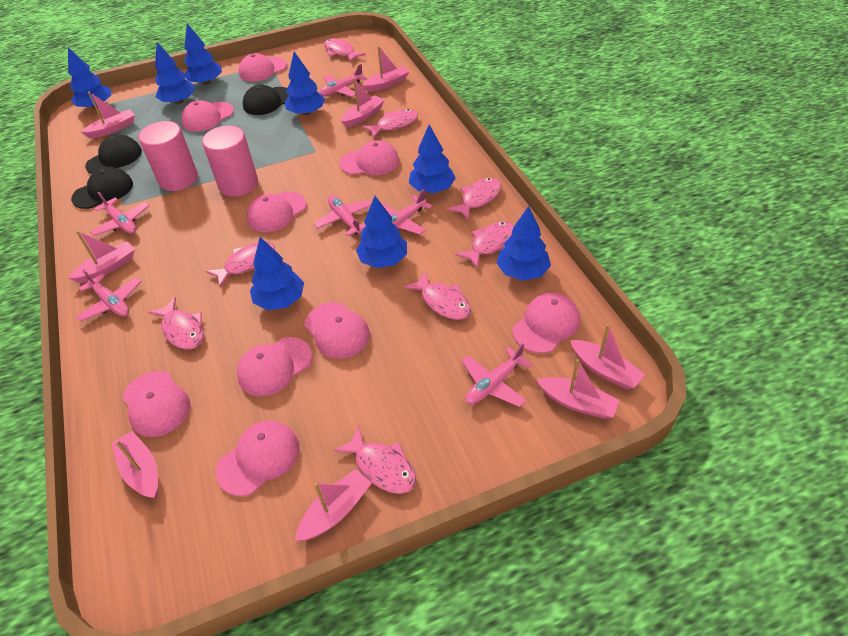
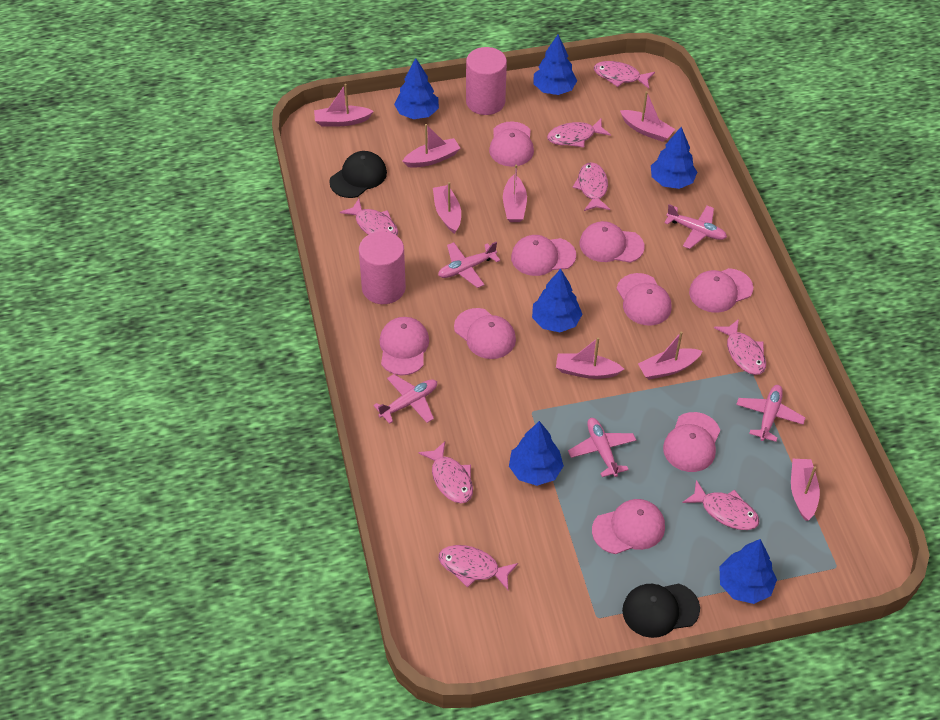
black cap: [71,167,133,209] [85,135,142,174] [242,85,289,115] = 3 -> [329,151,387,198] [622,583,700,638] = 2
blue tree: [68,47,111,109] [155,42,195,104] [184,24,222,85] [250,237,304,310] [285,52,325,115] [356,196,407,268] [409,125,456,193] [497,206,551,281] = 8 -> [394,58,439,119] [509,421,564,486] [532,269,582,332] [533,35,577,95] [651,127,697,189] [720,539,777,604] = 6
pink plane: [76,269,142,321] [90,192,149,236] [314,196,371,236] [320,64,367,97] [381,189,432,235] [461,343,532,407] = 6 -> [373,374,437,424] [438,242,500,288] [568,418,636,477] [664,204,727,249] [736,385,805,442] = 5

